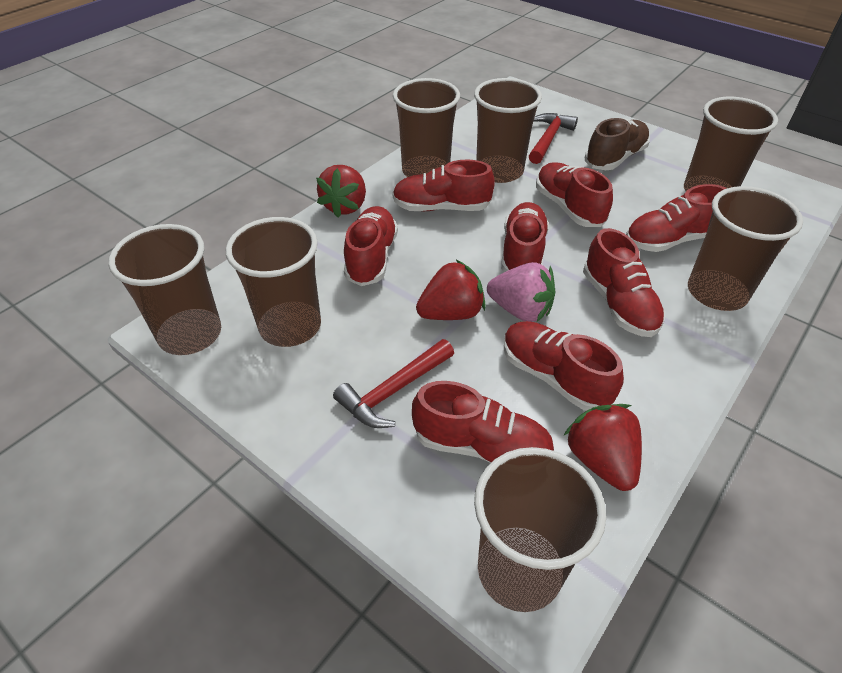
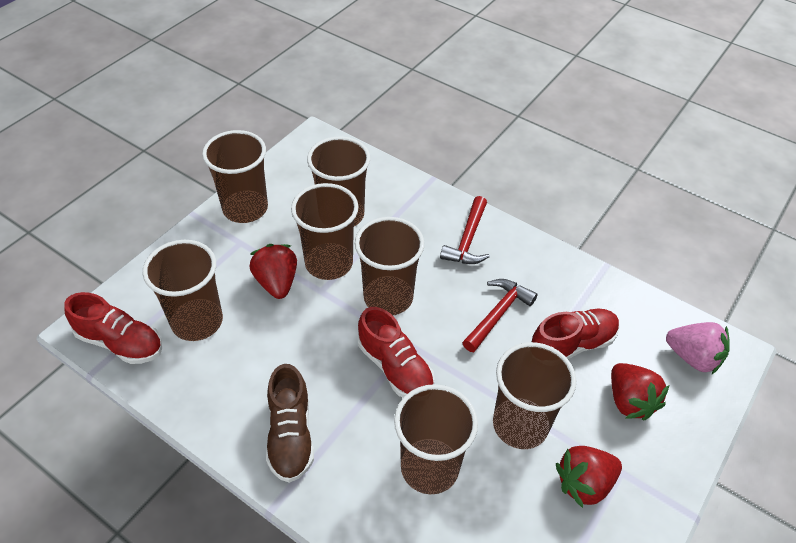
red shoe: [344,206,398,286] [392,160,495,211] [412,381,554,463] [501,202,549,272] [504,321,624,411] [536,162,613,227] [583,228,665,337] [626,184,727,252] = 8 -> [64,292,162,364] [358,307,435,398] [531,309,620,359] = 3

